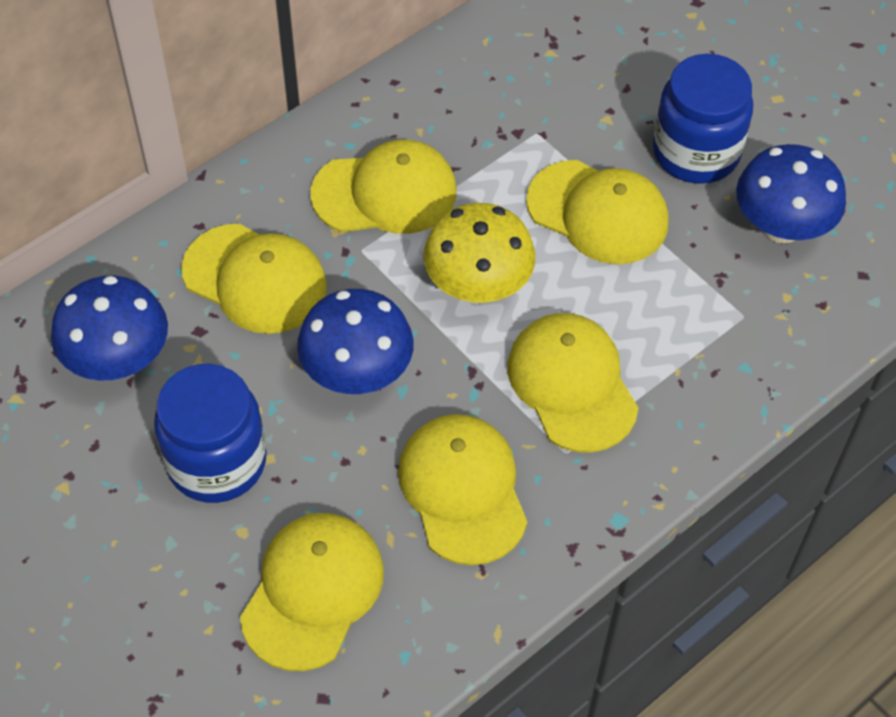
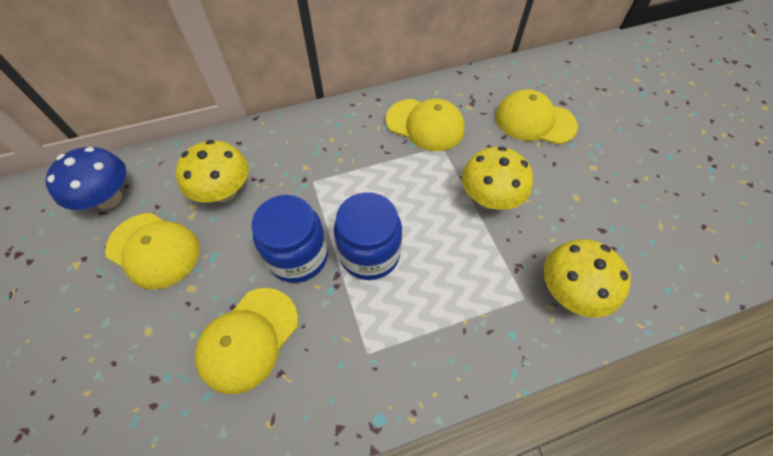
blue mushroom: [51,276,168,381] [297,289,414,394] [736,144,846,243] = 3 -> [46,147,126,210] = 1
yellow cap: [181,224,327,334] [240,513,384,671] [310,139,456,234] [398,414,527,565] [507,313,638,453] [526,160,669,264] = 6 -> [105,213,200,290] [195,288,298,394] [386,99,465,151] [495,89,578,145] = 4
yellow mushroom: [423,203,535,303] = 1 -> [176,140,249,203] [462,146,533,210] [544,239,631,318] = 3

